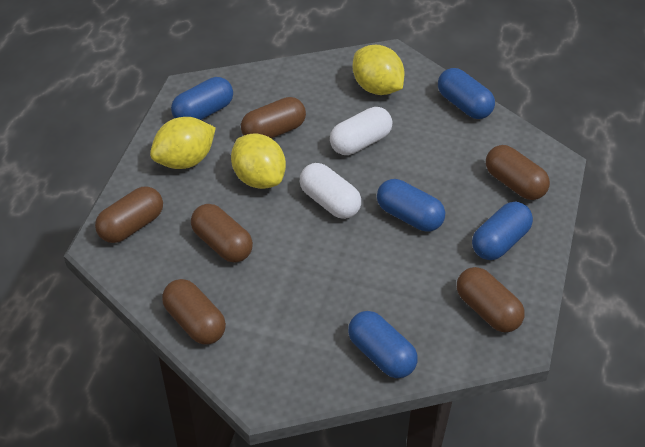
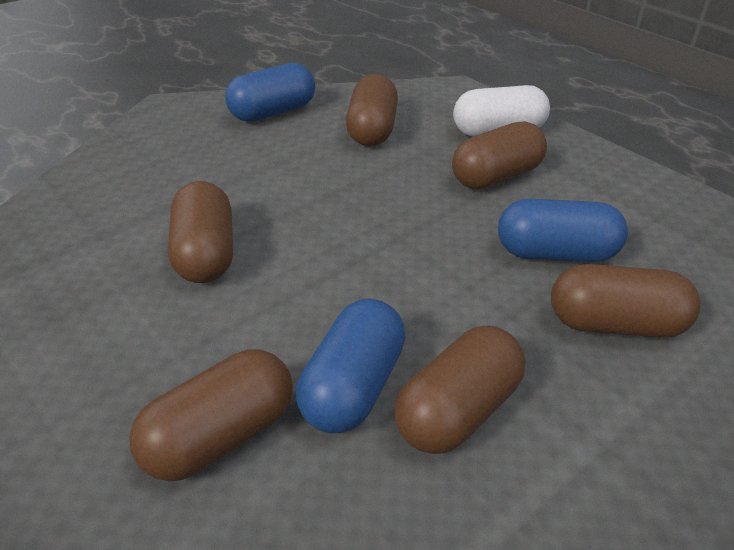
blue capsule: [171,77,233,120] [348,311,418,378] [377,179,445,231] [438,68,495,119] [472,202,533,260] = 5 -> [225,63,315,122] [296,298,406,433] [498,198,628,262] = 3
white capsule: [300,163,361,219] [330,107,392,155] = 2 -> [453,85,550,136] = 1
yellow lemon: [150,117,216,169] [231,133,286,189] [353,45,404,95] = 3 -> none = 0

